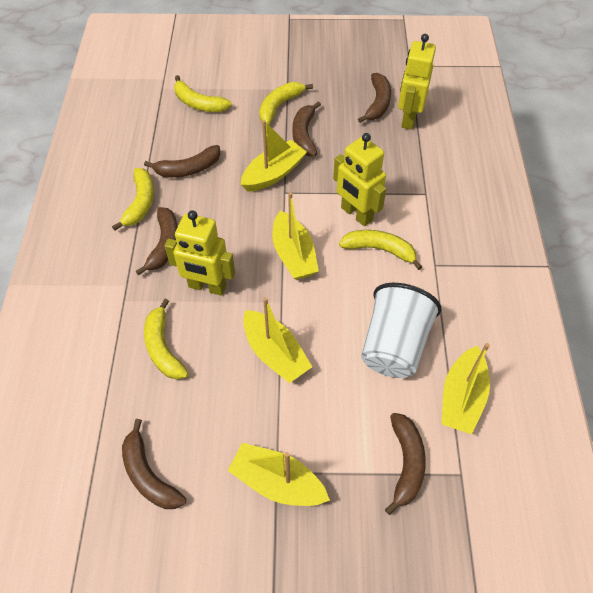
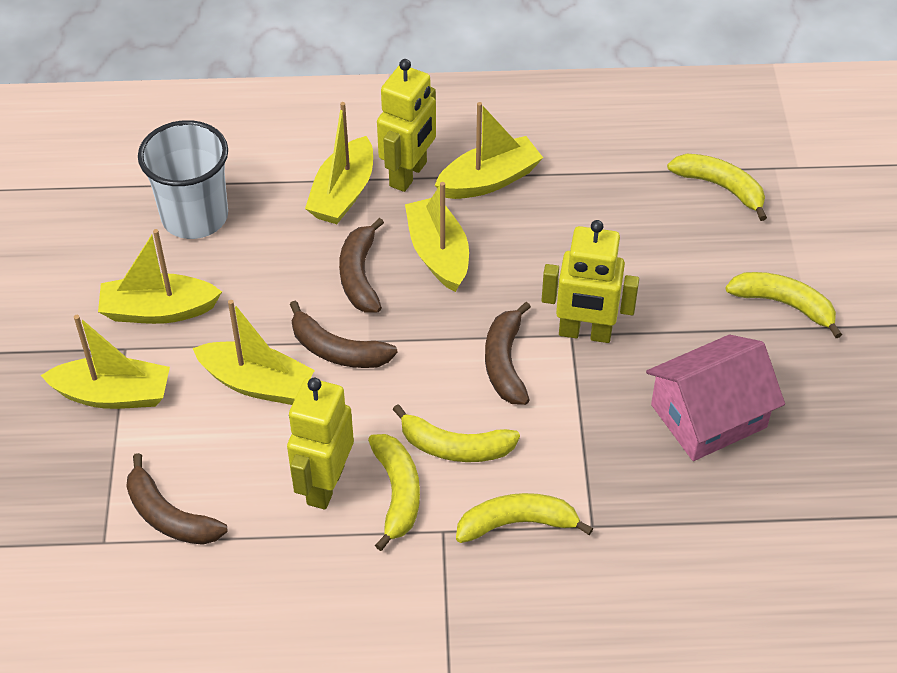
brown banana: [122,419,186,509] [135,207,178,276] [144,145,221,177] [292,101,321,156] [358,73,391,123] [385,413,426,515] = 6 -> [126,453,228,545] [290,301,398,368] [339,218,384,313] [485,302,531,405] = 4
pink house: none = 0 -> [646,335,785,461] = 1
yellow boat: [228,443,330,506] [241,120,307,192] [243,297,312,383] [272,192,319,280] [442,343,490,434] = 5 -> [41,315,170,409] [98,229,222,324] [193,300,315,405] [305,102,373,224] [405,182,469,292] [435,102,543,199] = 6

